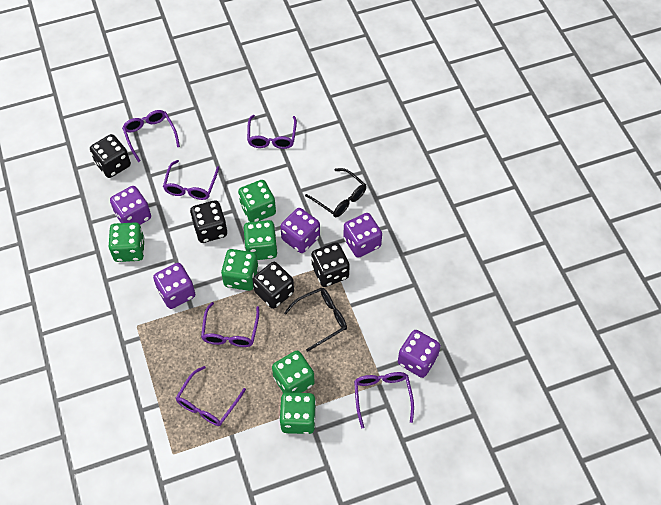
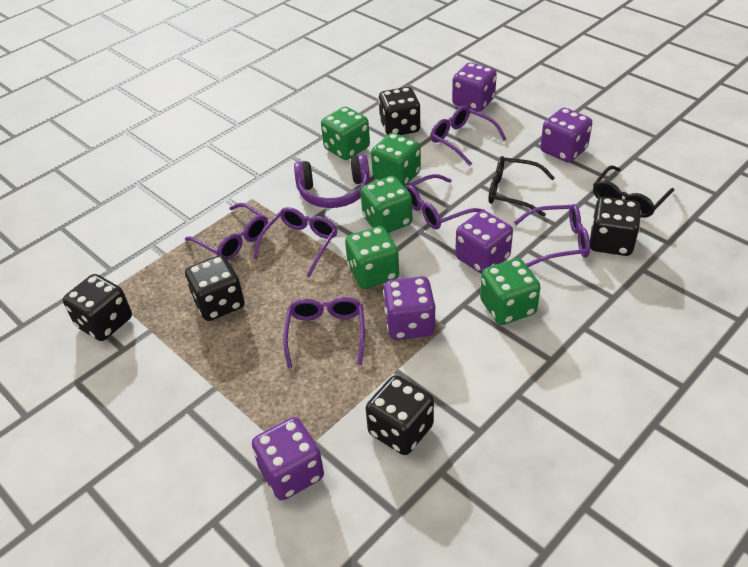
black dice: [90,134,131,178] [190,200,227,243] [253,262,294,309] [311,242,350,287] = 4 -> [63,274,132,341] [185,255,245,321] [366,375,434,455] [378,87,421,135] [590,197,641,256] = 5
green dice: [109,222,145,262] [221,249,259,291] [238,180,276,222] [244,220,278,260] [272,351,315,393] [279,392,316,434] = 6 -> [321,107,370,160] [345,226,399,289] [360,176,412,233] [371,133,421,186] [480,258,541,325] = 5
purple headphones: none = 0 -> [294,154,370,208] = 1

